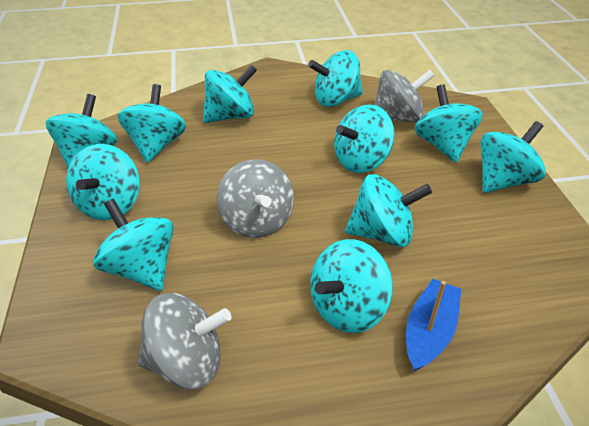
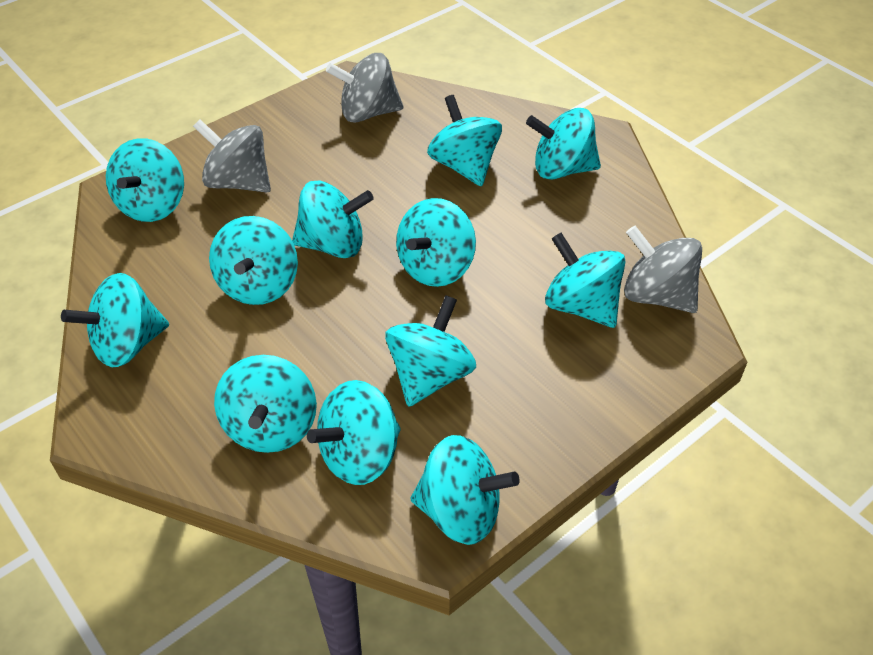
blue boat: [406,279,461,371] = 1 -> none = 0
turquoise spinning top: [46,94,117,168] [66,144,140,220] [93,199,173,291] [118,84,186,163] [203,64,257,123] [308,50,363,107] [310,239,393,333] [334,105,395,173] [345,174,432,247] [414,84,483,162] [480,121,546,193] = 11 -> [61,273,169,368] [106,138,184,222] [209,216,298,305] [214,355,317,453] [292,181,374,258] [307,380,401,485] [385,295,476,407] [396,198,476,287] [411,435,520,545] [427,95,502,186] [526,108,601,180] [545,233,626,328] = 12

